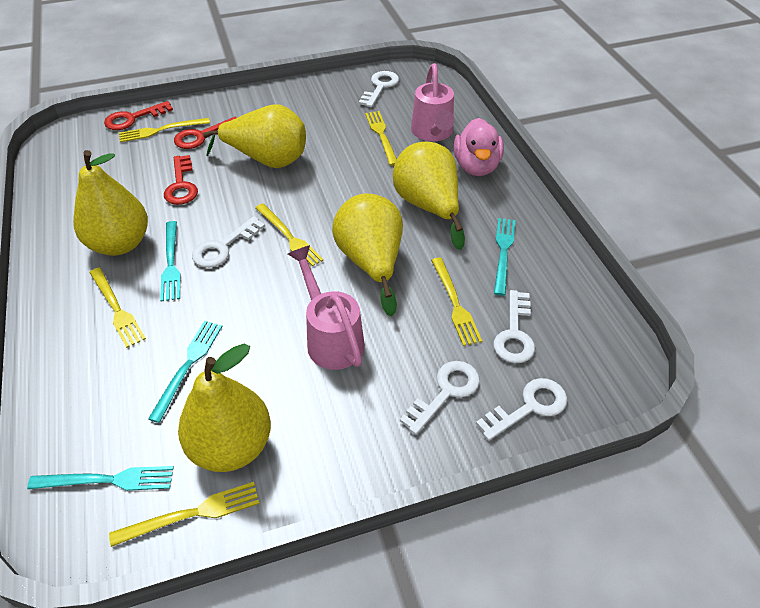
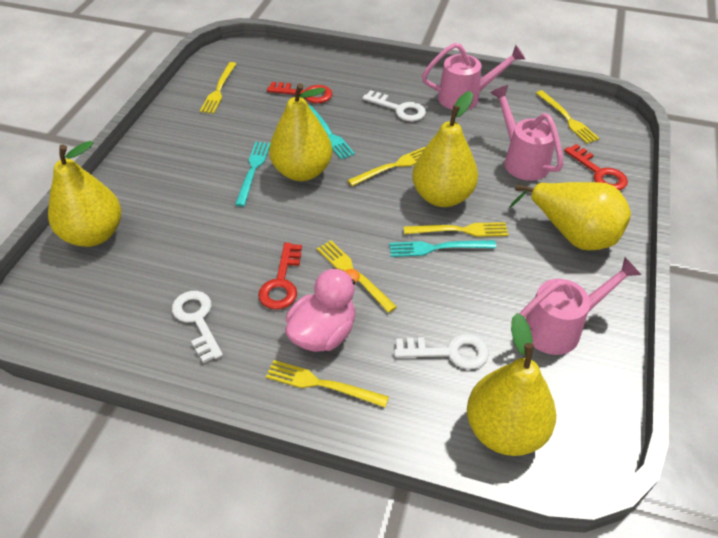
pink watering can: [288,245,365,370] [411,63,454,141] = 2 -> [422,43,525,110] [490,85,563,181] [519,257,642,355] = 3
turquoise fork: [27,466,174,491] [148,321,223,423] [160,221,181,302] [494,218,515,296] = 4 -> [235,142,270,207] [308,105,355,160] [389,240,496,257] = 3
white key: [192,216,265,268] [359,71,399,107] [400,361,480,435] [476,378,567,441] [494,290,535,363] = 5 -> [172,291,223,363] [362,90,426,121] [394,334,489,369] = 3

